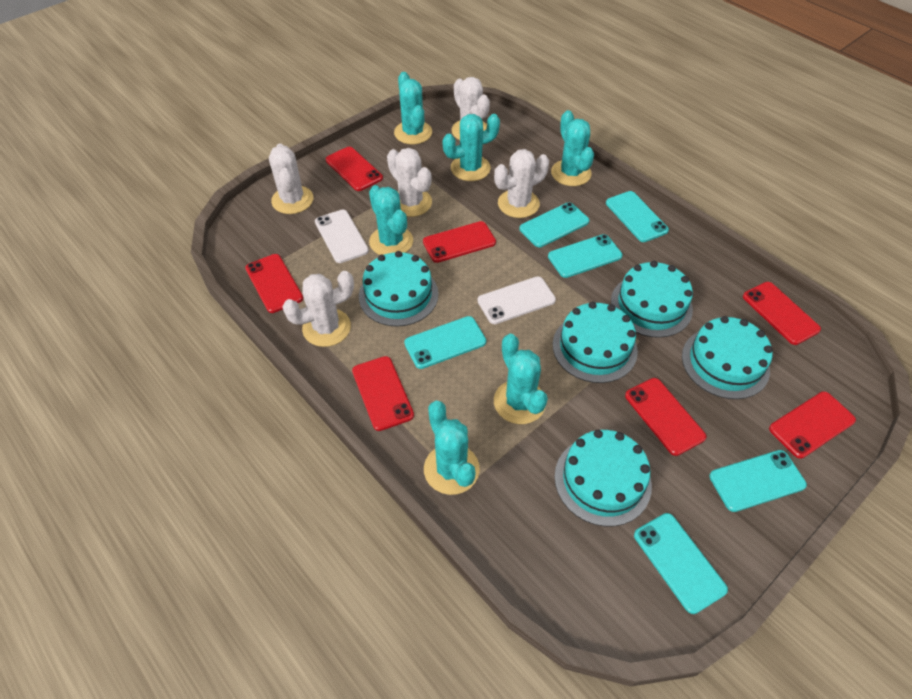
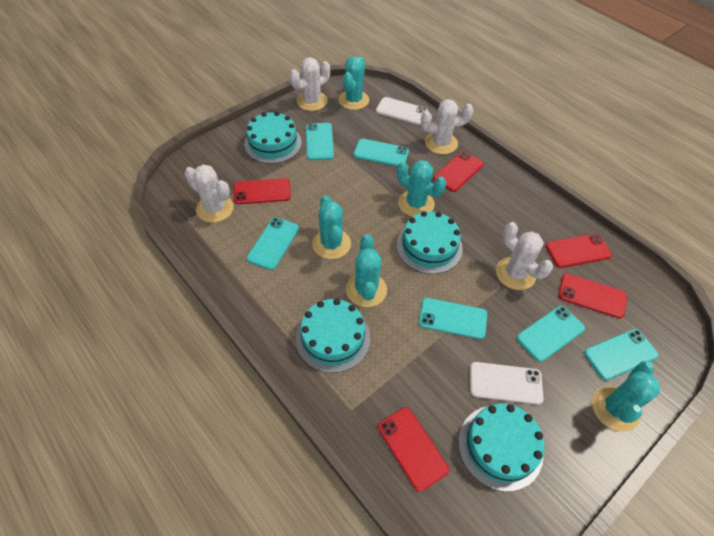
red phone: [245,254,303,313] [326,147,383,191] [352,356,414,431] [423,221,496,263] [625,378,706,456] [743,282,821,345] [769,391,856,459] = 7 -> [233,178,291,204] [378,407,449,492] [433,151,484,192] [546,234,612,268] [558,273,627,319] = 5
turquoise cactus: [369,185,413,255] [394,72,432,144] [424,401,480,495] [443,114,500,181] [494,334,548,424] [551,110,594,186] = 6 -> [312,195,351,259] [338,57,369,110] [346,234,387,307] [397,160,446,217] [592,361,660,432] = 5
turquoise cake: [359,251,439,327] [553,302,638,383] [554,430,652,527] [611,261,693,338] [682,316,773,399] = 5 -> [244,111,302,164] [296,299,371,373] [397,211,463,274] [458,403,544,492] = 4
white cactus: [269,144,313,214] [282,271,354,347] [387,148,432,217] [452,77,490,140] [494,149,549,218] = 5 -> [185,165,234,223] [290,57,330,111] [421,99,473,154] [496,222,553,290] = 4

